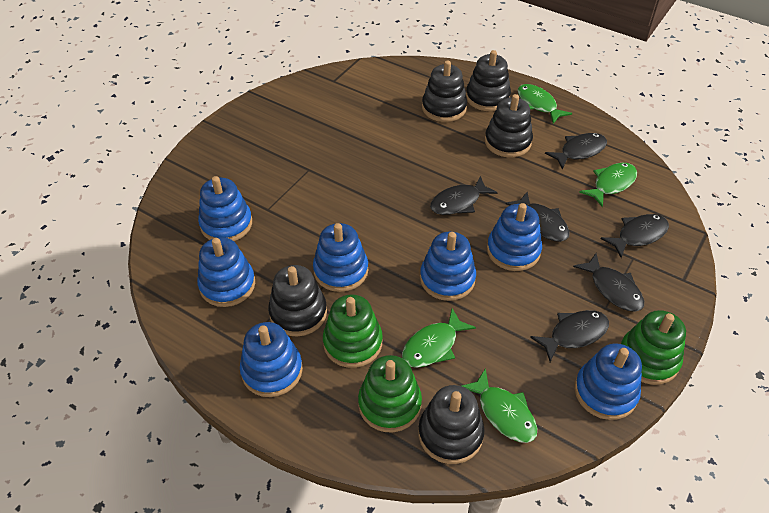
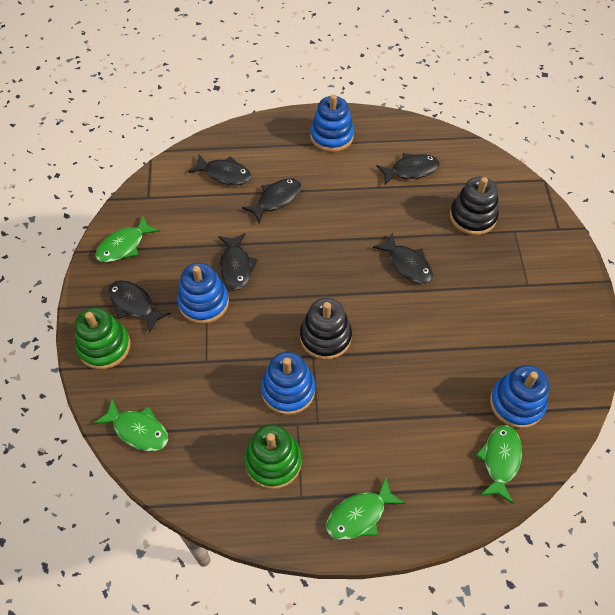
black stacking toy: [268,265,327,337] [418,385,485,464] [422,60,467,122] [466,50,511,111] [485,94,533,157] = 5 -> [300,298,352,360] [450,177,499,235] = 2
blue stacking toy: [197,237,255,307] [198,176,252,241] [240,322,303,397] [313,223,368,292] [420,232,476,301] [487,203,542,271] [574,343,642,420] = 7 -> [177,263,229,324] [261,352,315,415] [310,94,354,152] [490,365,549,428] = 4
green stacking toy: [323,294,383,368] [358,355,422,432] [620,310,686,385] = 3 -> [74,307,130,370] [244,425,302,489] = 2

